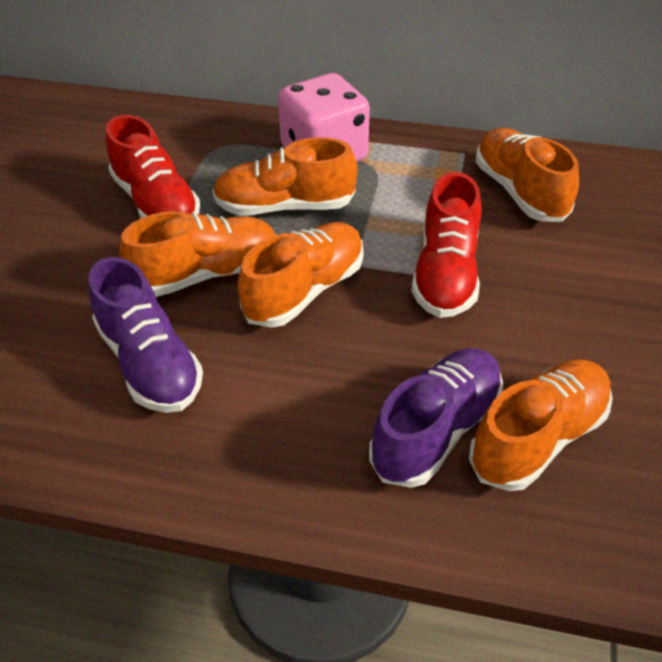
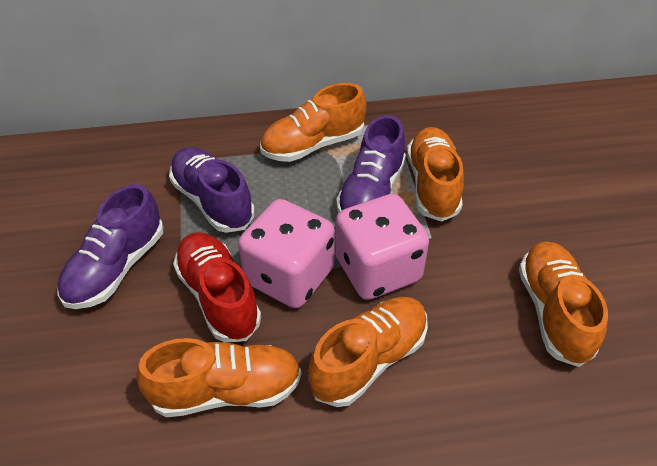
pink dice: [278,73,370,162] = 1 -> [238,199,335,308] [335,194,429,300] = 2
purple shoe: [88,257,203,413] [369,348,503,488] = 2 -> [58,184,163,309] [169,147,255,233] [336,115,406,213] = 3
red shoe: [105,115,200,218] [411,172,482,318] = 2 -> [173,232,261,342] = 1

